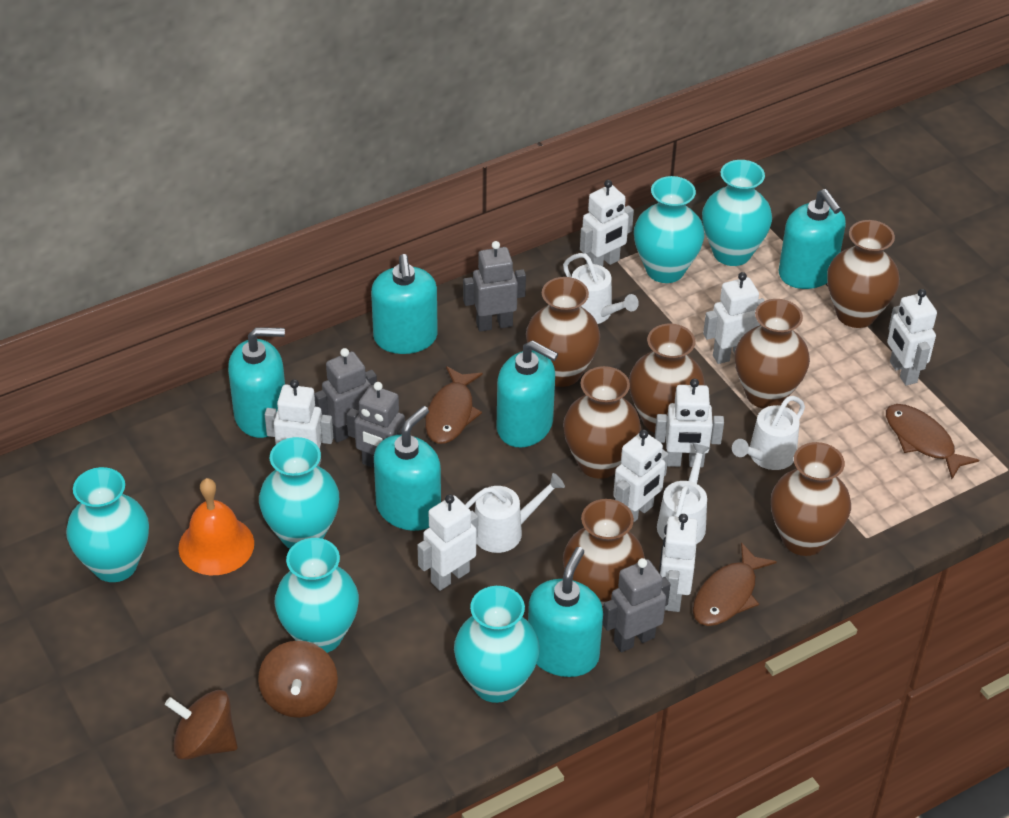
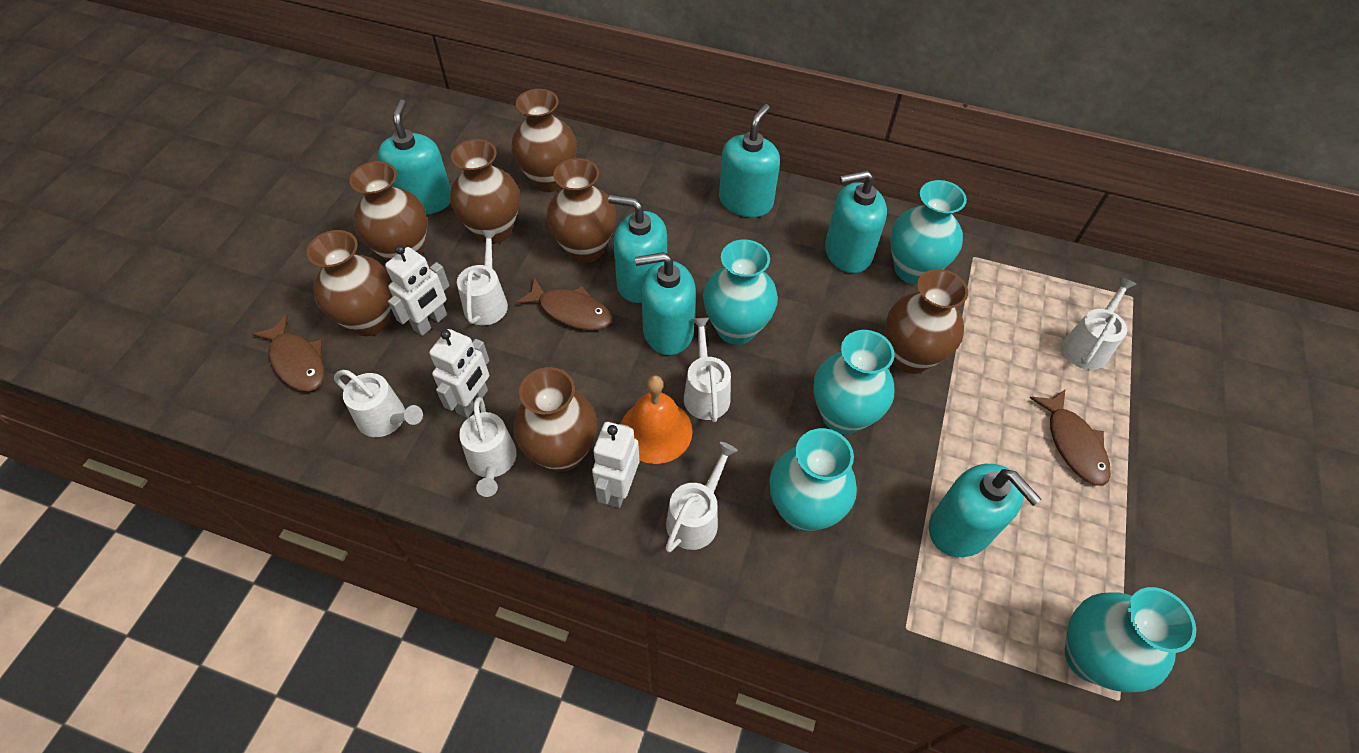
brown spinning top: [165,690,238,760] [258,641,338,718] = 2 -> none = 0
grey robot: [314,348,377,443] [347,382,405,468] [463,241,526,332] [602,558,671,652] = 4 -> none = 0
turquoise vase: [66,467,149,582] [259,437,339,549] [274,538,359,653] [454,586,540,703] [634,176,704,283] [702,160,772,266] = 6 -> [703,239,778,345] [770,428,857,531] [813,330,895,434] [890,180,967,284] [1065,587,1196,693] = 5
white robot: [265,379,333,466] [417,494,478,591] [580,180,634,266] [613,430,668,523] [655,379,724,467] [659,514,698,612] [703,272,765,364] [887,289,937,386] = 8 -> [385,245,450,336] [429,329,490,418] [592,422,639,508] = 3
white watering can: [465,473,565,553] [563,253,639,324] [657,443,710,544] [732,396,805,470] = 4 -> [334,370,423,437] [457,230,508,325] [459,397,517,497] [666,442,738,553] [684,317,731,422] [1062,277,1137,370] = 6

